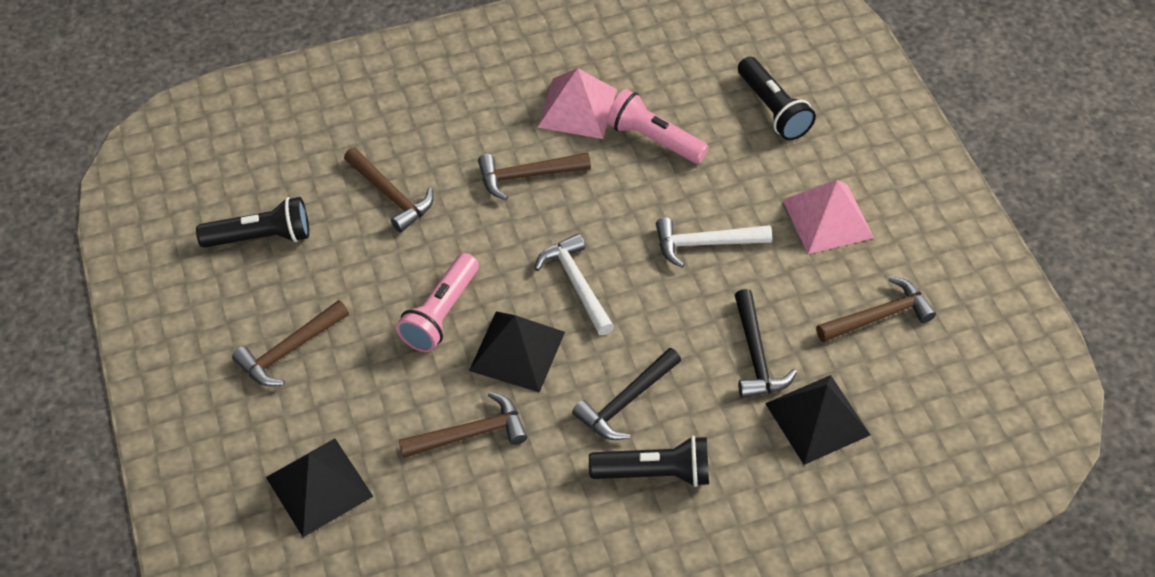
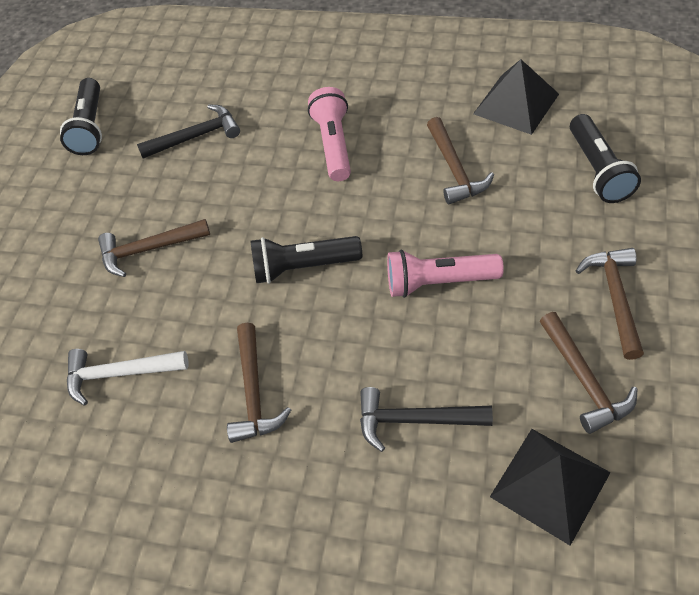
black pyramid: [266,438,374,537] [469,311,565,393] [765,375,871,465] = 3 -> [473,59,559,135] [490,429,611,546] = 2
pink pyramid: [537,68,617,139] [783,180,874,254] = 2 -> none = 0
white hammer: [535,233,614,335] [656,217,772,268] = 2 -> [67,349,188,405] = 1

